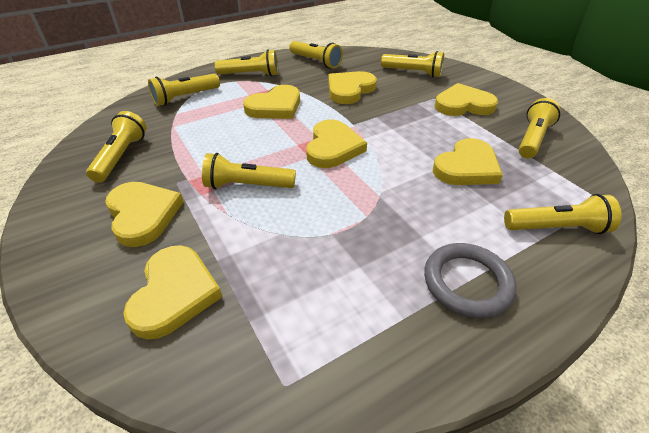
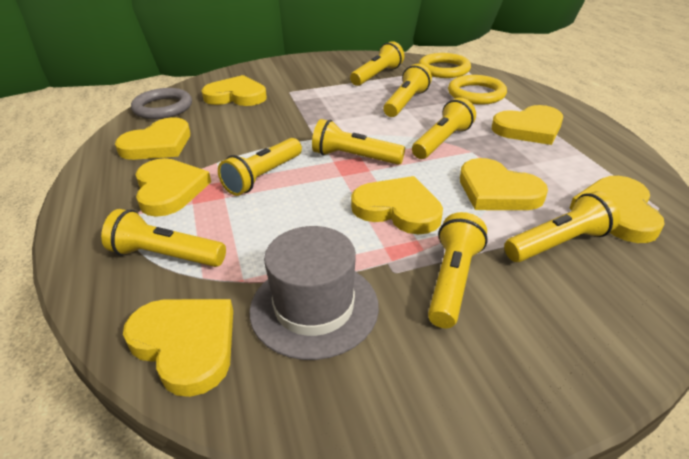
grey hat: none = 0 -> [249,226,379,360] = 1
yellow heart: [105,182,184,247] [123,245,222,340] [243,85,300,119] [306,120,367,168] [328,71,377,104] [433,138,503,185] [435,83,498,116] = 7 -> [115,117,190,160] [123,299,233,397] [135,158,211,217] [202,75,267,106] [351,176,443,234] [460,158,548,210] [492,105,563,145] [569,176,664,243] = 8
yellow ring: none = 0 -> [419,53,471,78] [448,75,507,105] = 2

